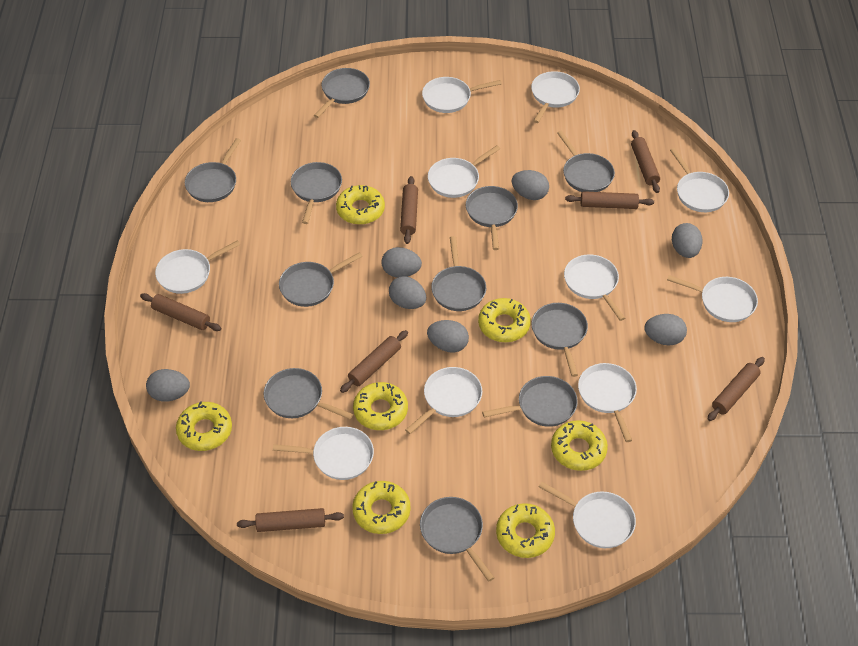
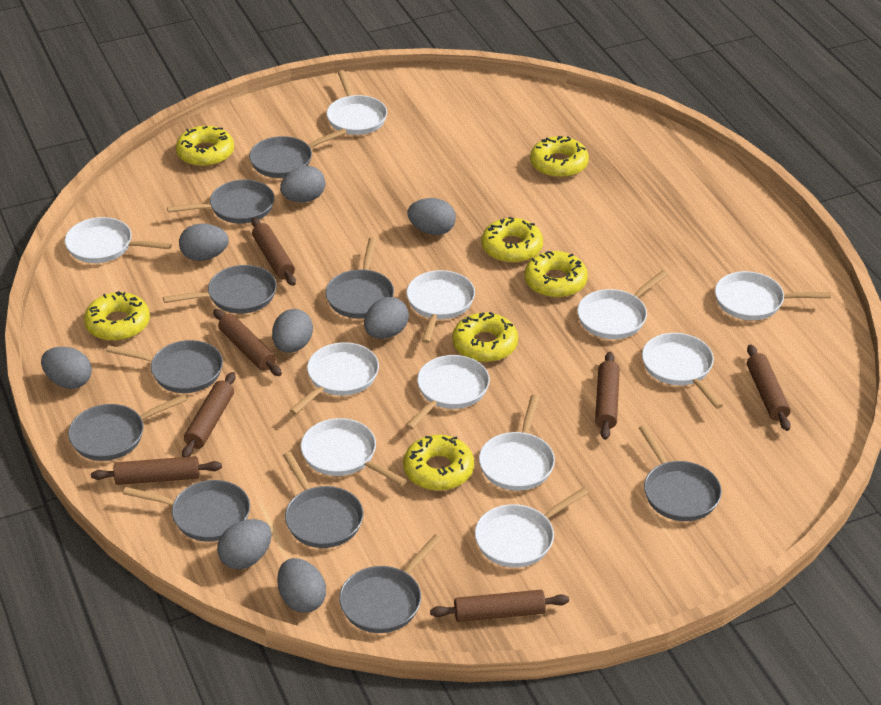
grey egg: [146,369,190,402] [381,247,422,278] [389,276,426,309] [427,320,469,353] [511,170,549,200] [644,314,687,346] [672,223,702,258] = 7 -> [41,347,92,389] [179,224,229,261] [217,519,272,569] [272,309,313,353] [277,558,326,613] [280,166,326,202] [364,297,409,339] [407,198,456,235] = 8
grey pan: [185,138,241,202] [264,368,353,419] [279,252,363,307] [291,162,342,224] [314,68,370,118] [420,497,494,582] [431,236,486,311] [466,186,518,250] [482,376,578,427] [531,303,588,377] [557,131,615,192] = 11 -> [68,394,187,461] [106,340,223,393] [123,480,250,542] [163,265,277,314] [167,180,275,224] [249,128,347,178] [283,452,363,548] [325,237,394,318] [339,535,442,633] [639,425,722,521] = 10

